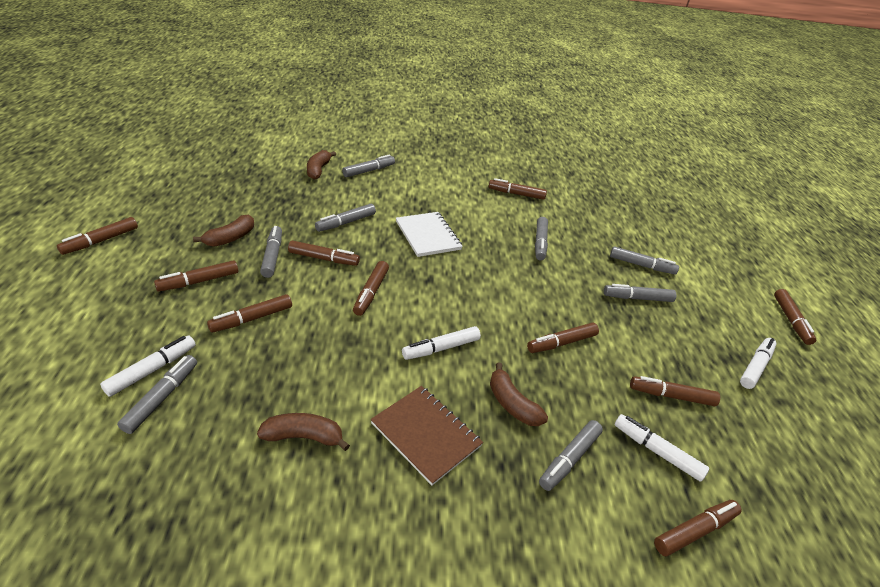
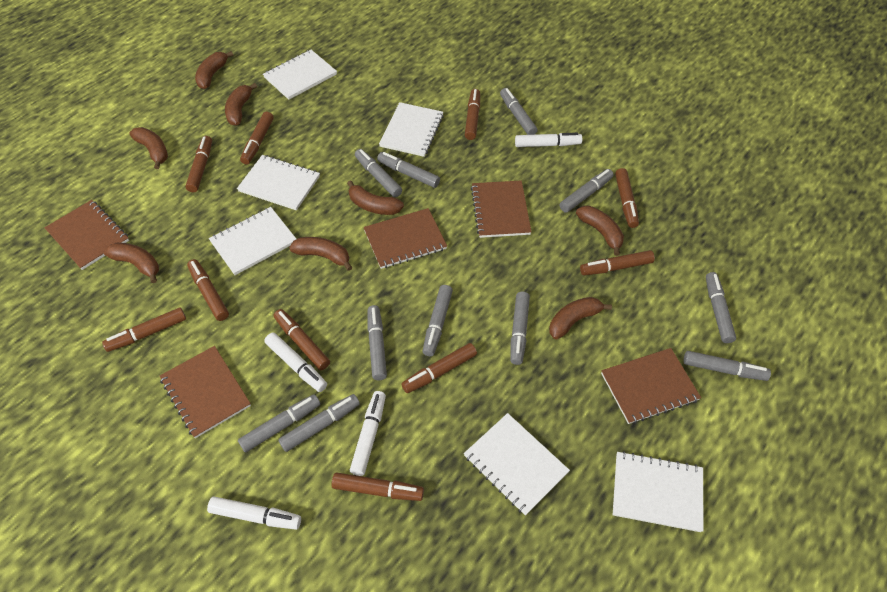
brown banana: [193,215,254,247] [257,413,350,451] [307,150,336,180] [490,362,548,426] = 4 -> [104,243,159,283] [130,127,168,169] [195,51,233,89] [225,83,257,126] [289,237,352,271] [347,180,404,215] [549,297,612,339] [576,206,624,256] = 8
brown notebook: [371,386,483,485] = 1 -> [44,200,129,270] [160,346,251,438] [363,208,447,269] [471,181,532,238] [601,348,701,424] = 5
grey marker: [117,355,197,434] [260,226,282,278] [315,204,376,232] [342,154,395,177] [535,217,548,260] [539,420,603,491] [604,284,677,302] [610,246,679,275] = 8 -> [238,394,320,452] [278,394,360,452] [355,149,402,197] [367,305,387,380] [377,152,440,188] [423,285,453,356] [500,88,538,135] [510,292,530,365] [560,169,614,213] [684,351,771,381] [706,272,736,343] = 11
white notebook: [396,212,463,257] = 1 -> [209,207,296,275] [237,155,320,211] [263,50,337,100] [379,102,444,157] [464,413,570,516] [613,451,704,532] = 6

